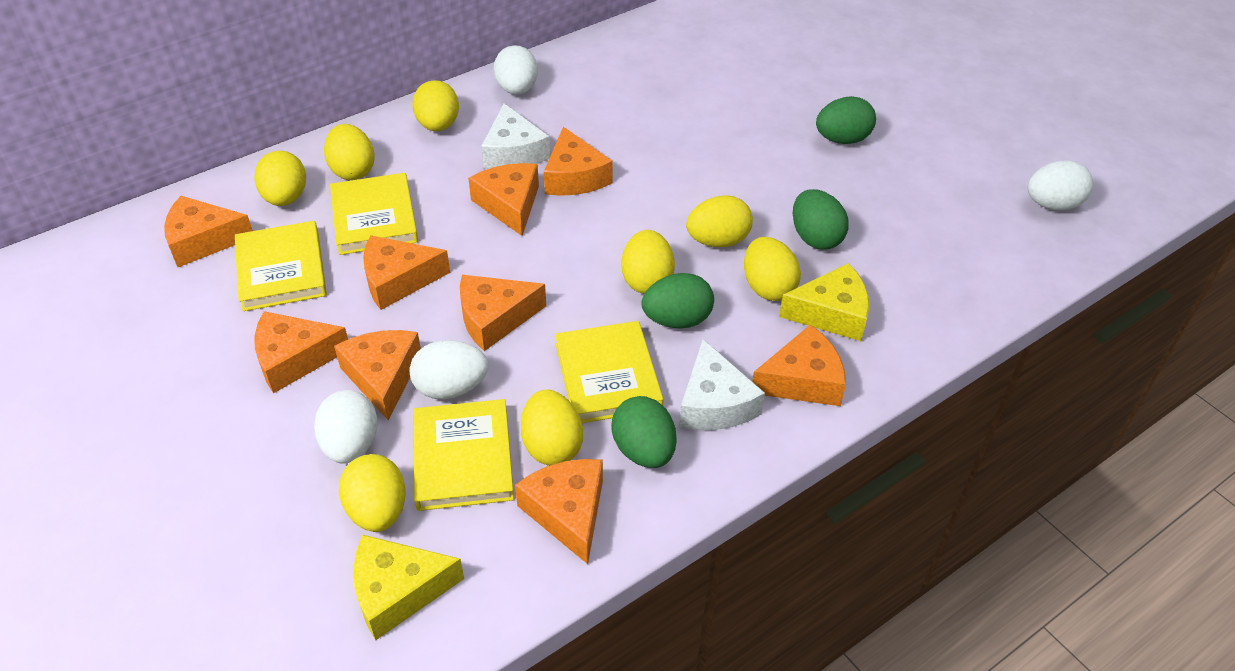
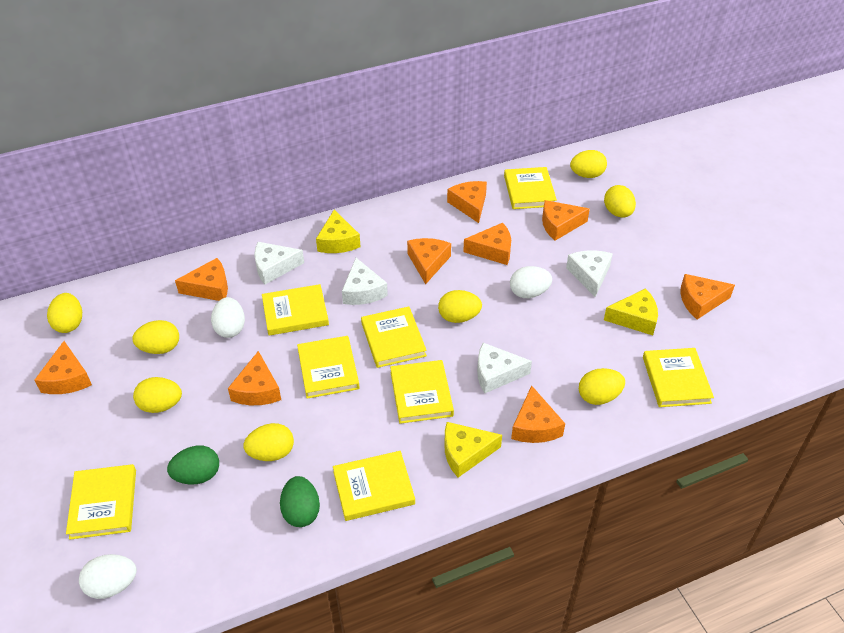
green egg: [611,396,676,468] [642,273,714,328] [793,189,849,250] [816,96,876,144] = 4 -> [167,446,219,485] [280,476,320,527] = 2
white cheese: [481,103,550,169] [679,339,765,430] = 2 -> [254,242,304,284] [342,258,388,305] [477,343,532,393] [566,250,613,297] = 4
white egg: [314,390,378,464] [410,340,488,399] [494,45,538,95] [1028,160,1093,210] = 4 -> [79,554,137,599] [211,297,245,338] [510,266,552,298] = 3
yellow book: [235,221,327,311] [330,173,418,255] [413,399,514,511] [555,321,664,423] = 4 -> [66,464,136,540] [262,284,329,336] [297,336,360,399] [333,451,415,521] [361,306,427,368] [390,360,454,424] [504,167,557,209] [643,348,714,407] = 8
yellow cheese: [353,535,464,640] [779,263,869,341] = 2 -> [316,210,361,253] [445,422,502,477] [604,288,658,335] = 3

